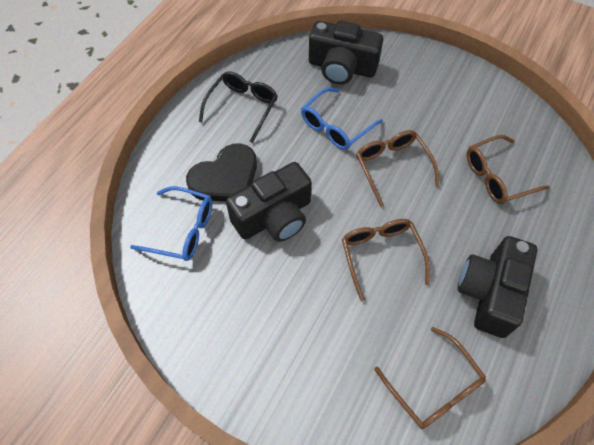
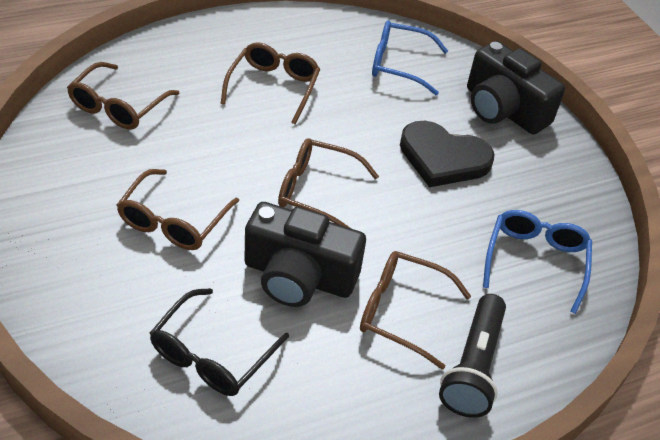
black camera: [226,162,311,242] [309,21,383,84] [458,236,537,338] = 3 -> [244,202,366,307] [467,41,565,134] = 2
black flashlight: none = 0 -> [439,294,506,418] = 1
brown glasses: [342,219,430,302] [356,130,439,207] [374,327,486,429] [467,135,550,204] = 4 -> [67,62,180,130] [117,169,239,250] [221,42,320,124] [278,138,379,228] [360,251,471,370] = 5

